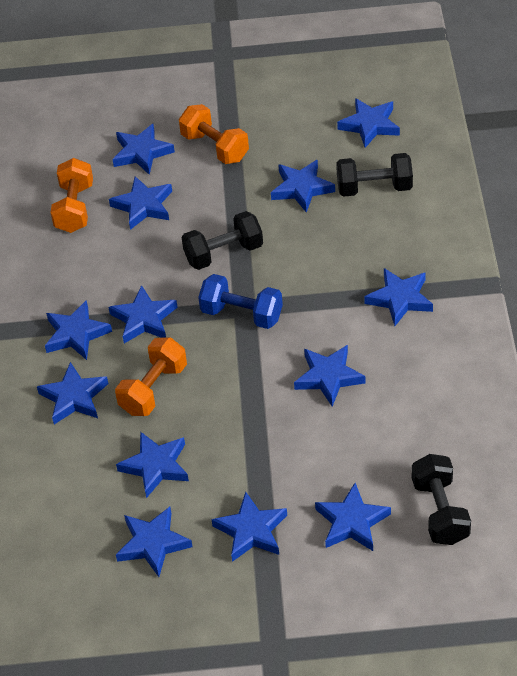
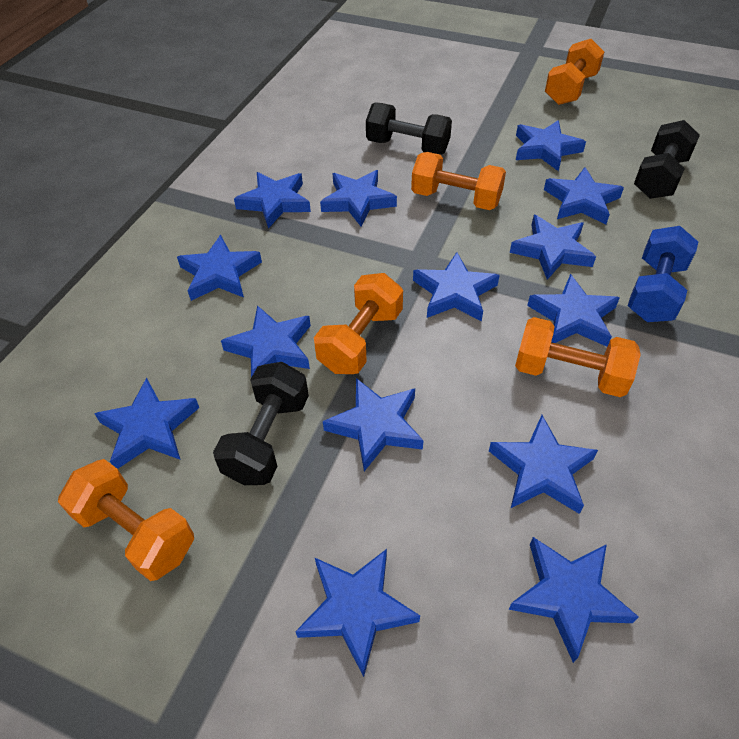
blue star: [37,362,109,424] [45,300,112,360] [108,285,178,344] [109,176,172,230] [112,124,175,175] [116,431,189,498] [116,507,193,577] [211,492,287,562] [271,160,335,213] [294,345,365,407] [315,483,391,551] [337,98,400,148] [364,268,433,326] = 13 -> [94,377,199,469] [177,235,262,301] [221,305,311,378] [234,172,311,228] [295,549,420,677] [320,170,397,227] [323,378,424,471] [413,252,500,321] [489,415,598,514] [508,537,639,663] [510,215,596,280] [516,120,586,171] [527,274,620,347] [544,167,624,225] = 14
orange dumbbell: [50,158,93,233] [115,337,187,416] [179,104,249,164] = 3 -> [58,459,194,581] [314,273,403,374] [411,152,506,210] [515,317,641,397] [545,39,604,105] = 5

